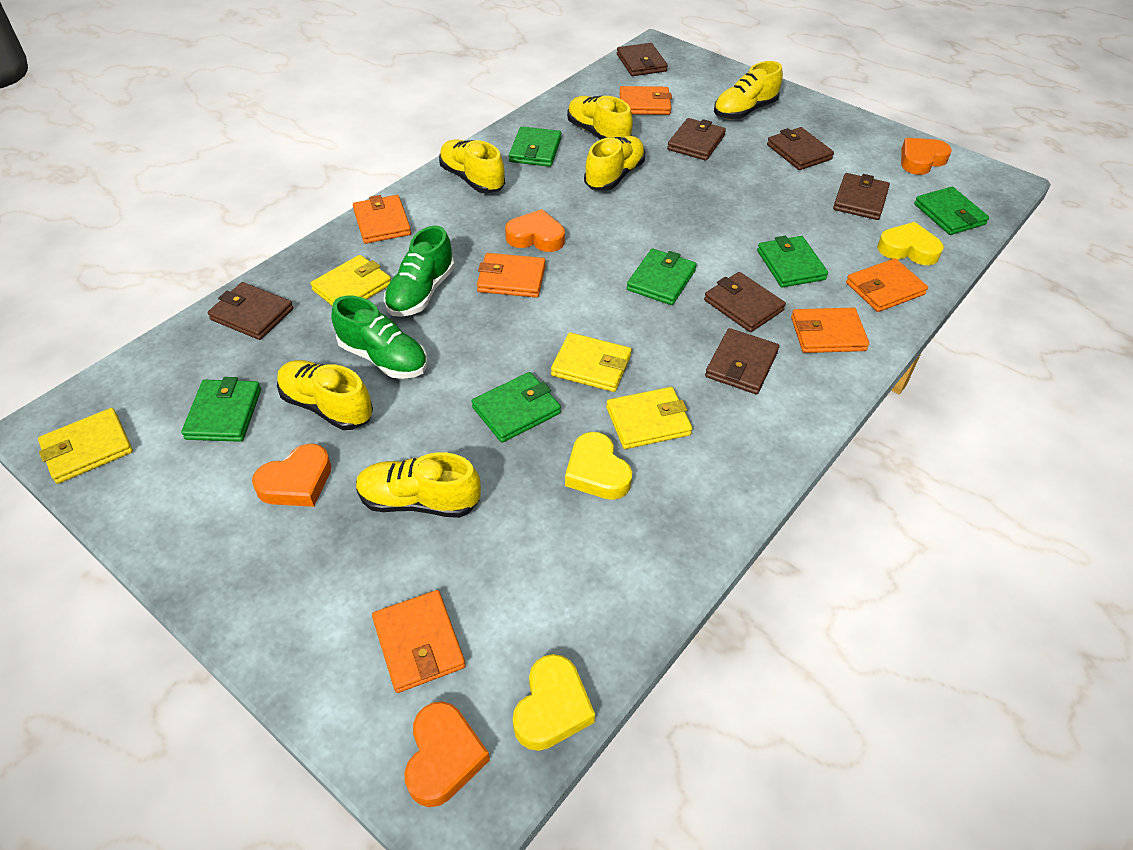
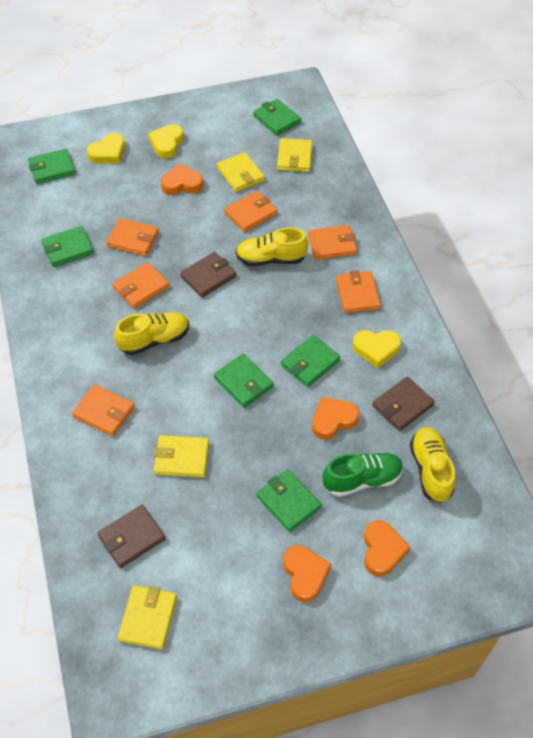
brown wallet: [208,282,294,340] [617,43,668,76] [667,118,726,161] [704,272,786,332] [705,328,779,394] [767,127,834,170] [833,173,890,220] = 7 -> [98,505,166,568] [180,252,236,298] [372,376,435,431] = 3
green shoe: [331,296,427,379] [384,226,454,317] = 2 -> [322,452,403,497] = 1
yellow shoe: [277,360,373,430] [356,452,481,518] [439,139,505,193] [567,96,633,140] [584,136,645,191] [714,61,783,119] = 6 -> [114,312,189,355] [236,228,308,266] [410,427,456,503] = 3

